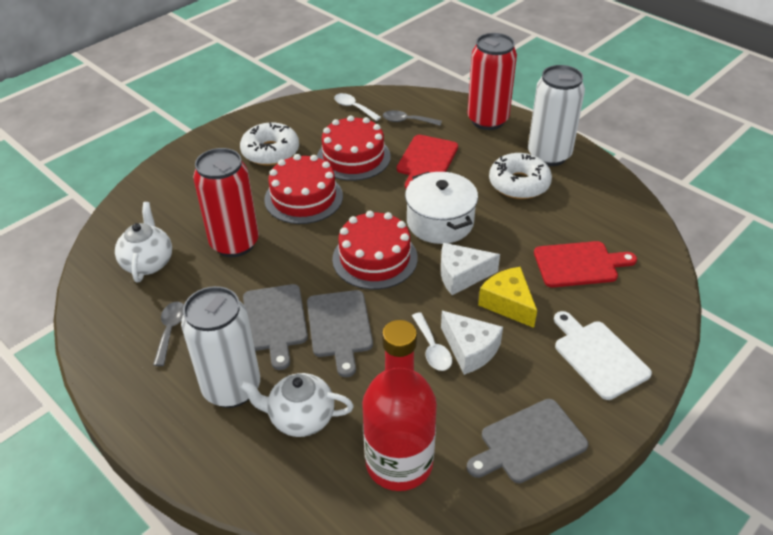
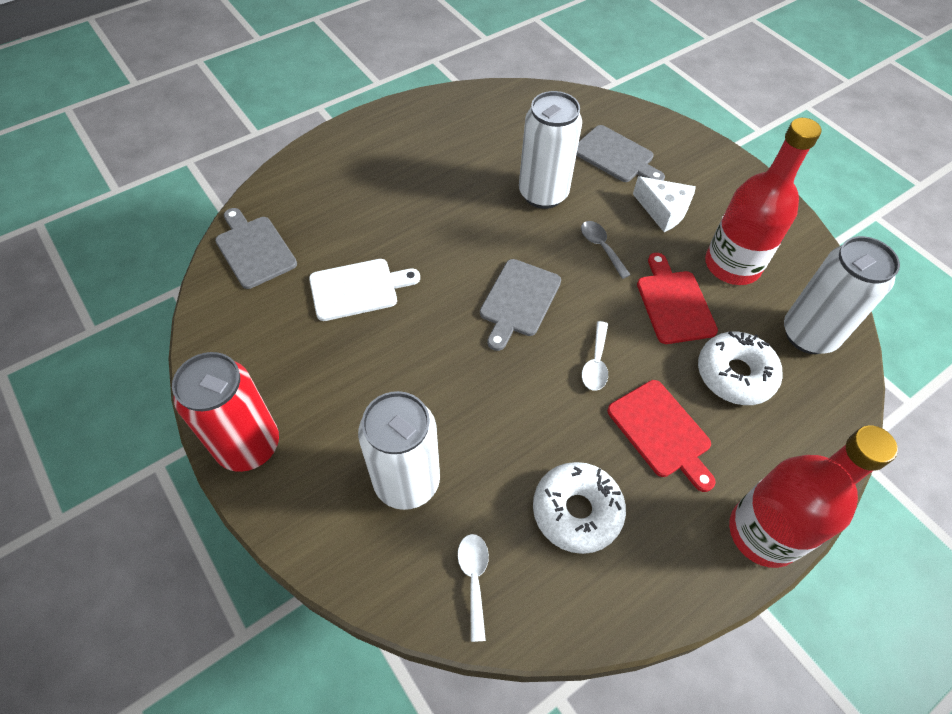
grey spoon: [153,302,184,366] [383,110,442,126] = 2 -> [581,221,631,279] = 1
red bottle: [362,320,437,491] = 1 -> [705,118,821,285] [729,426,898,568] = 2
red cake: [264,154,343,224] [317,115,391,181] [332,211,418,289] = 3 -> none = 0
red can: [193,148,259,257] [467,33,517,130] = 2 -> [172,352,279,472] = 1
white can: [181,286,260,408] [528,65,585,166] = 2 -> [358,391,440,510] [519,91,582,209] [784,236,900,354] = 3
white cheese: [441,243,500,295] [441,311,503,375] = 2 -> [633,176,696,232] = 1
white pot: [405,172,478,244] = 1 -> none = 0
white teapot: [115,202,172,282] [239,373,354,437] = 2 -> none = 0
yellow cheese: [478,267,537,328] = 1 -> none = 0

